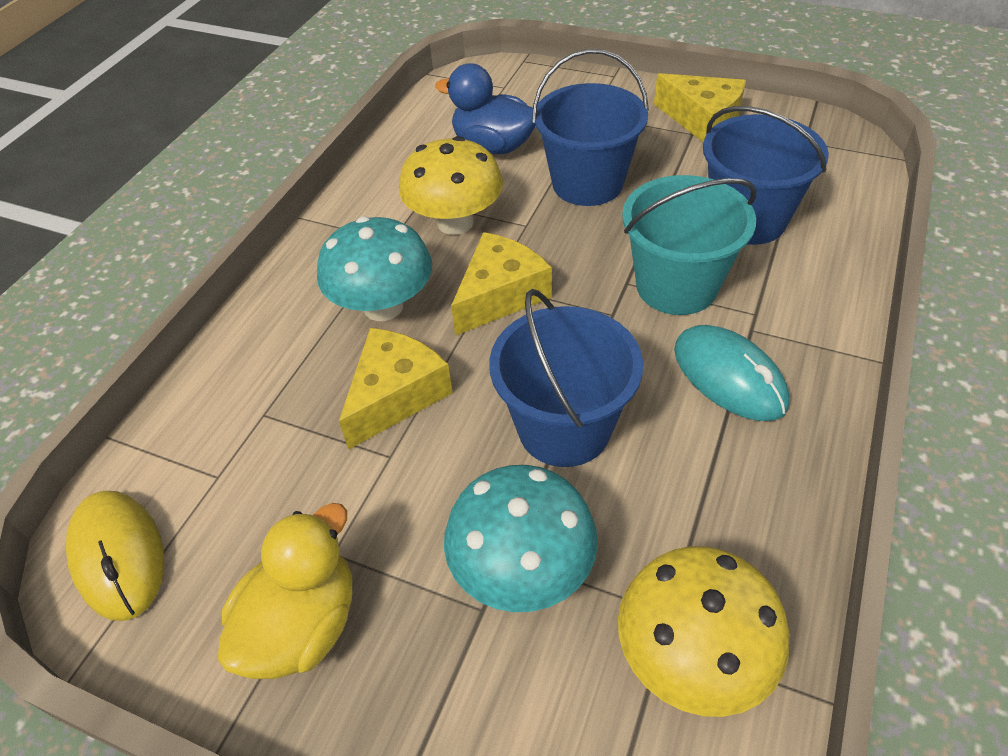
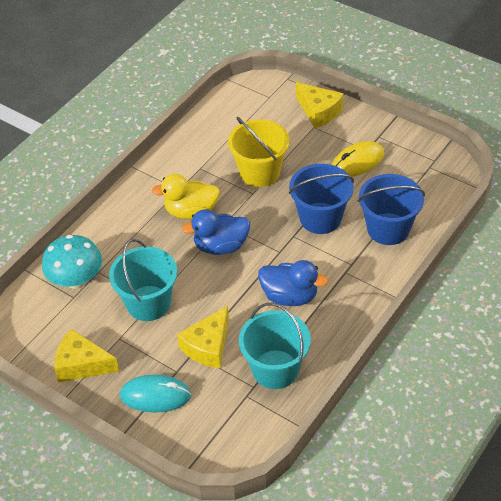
blue bucket: [489,289,643,467] [532,49,649,206] [703,106,829,245] = 3 -> [289,164,354,234] [358,174,425,245] = 2
blue duck: [435,63,536,154] = 1 -> [181,209,250,255] [258,260,328,306] = 2
turquoise bucket: [622,175,757,315] = 1 -> [109,239,177,321] [239,303,311,389] = 2
turquoise mushroom: [317,216,432,321] [444,465,598,612] = 2 -> [42,235,102,289] = 1
yellow bucket: none = 0 -> [228,117,290,187] = 1
yellow mushroom: [399,136,503,235] [618,546,789,717] = 2 -> none = 0

